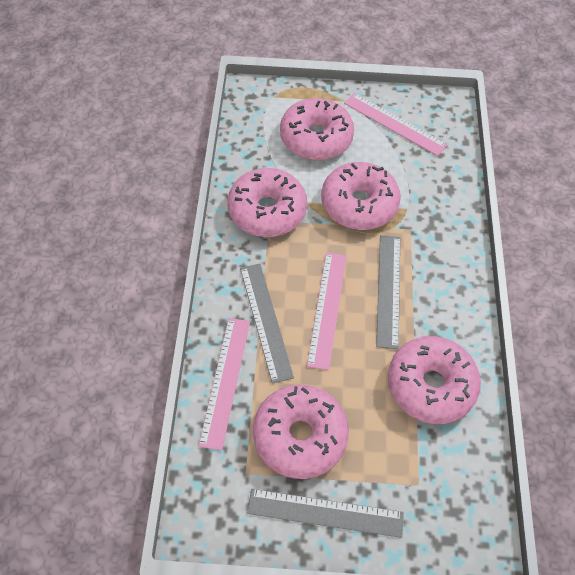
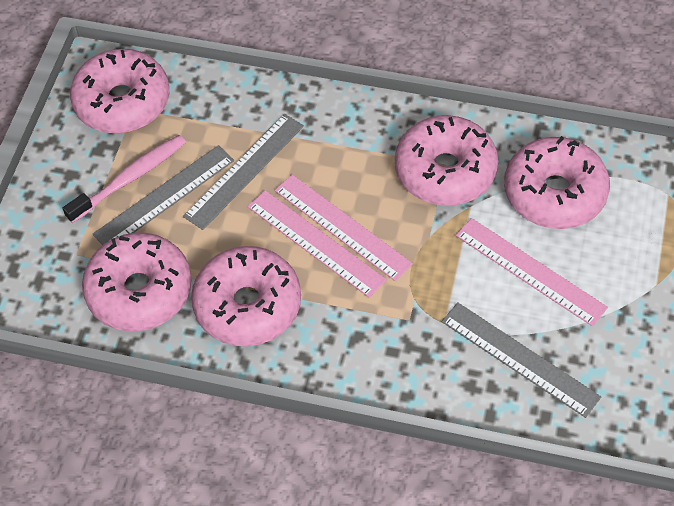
pink toothbrush: none = 0 -> [63,135,186,223] = 1

